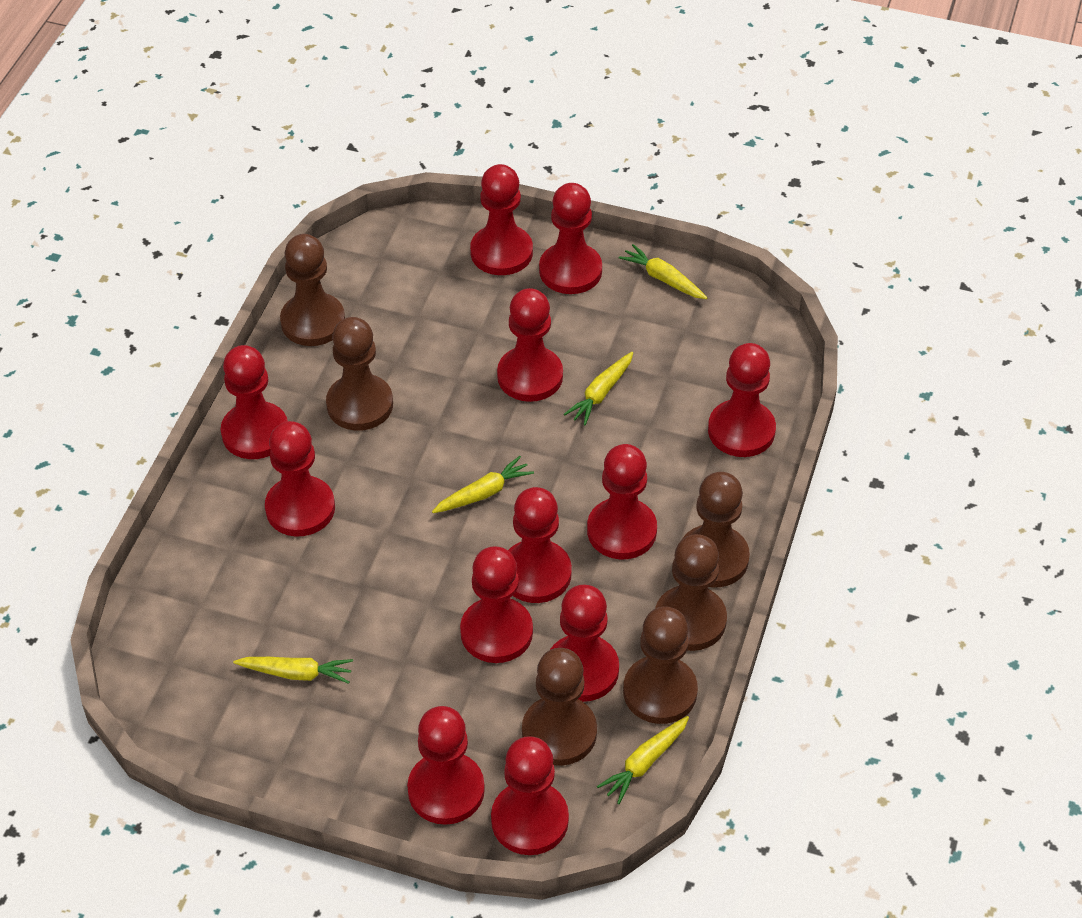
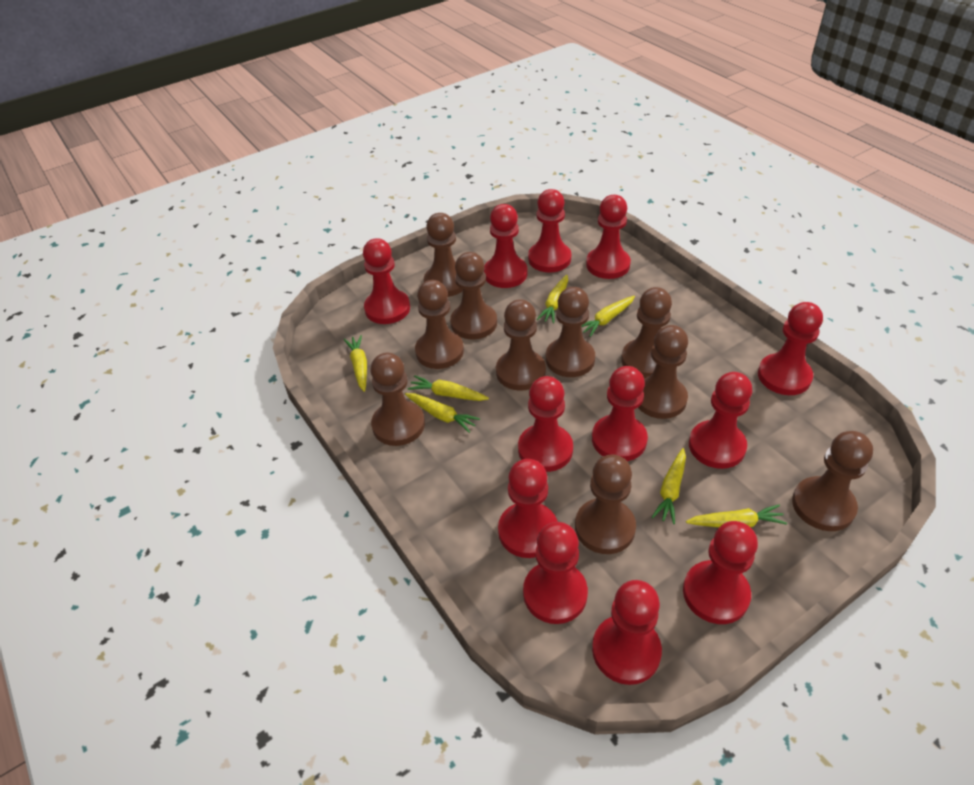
brown pawn: [280,234,345,346] [326,317,393,431] [522,648,597,766] [623,607,698,724] [655,534,727,651] [683,472,750,587] = 6 -> [370,353,425,446] [415,280,464,369] [424,213,463,297] [450,252,497,339] [496,299,546,391] [546,287,595,377] [575,454,636,554] [621,287,672,378] [638,325,688,419] [792,431,873,531] = 10
yellow carrot: [233,657,353,684] [432,456,534,513] [564,352,633,425] [597,716,689,804] [618,244,707,299] = 5 -> [344,335,367,392] [405,393,480,433] [408,375,489,401] [537,275,568,323] [581,296,635,337] [652,448,686,524] [686,505,787,527] = 7

